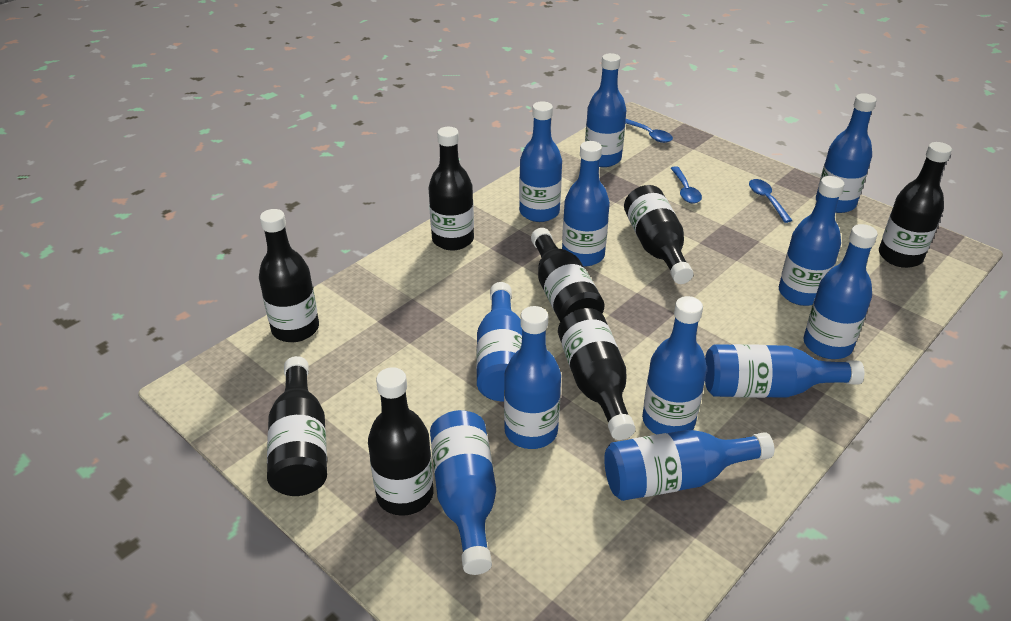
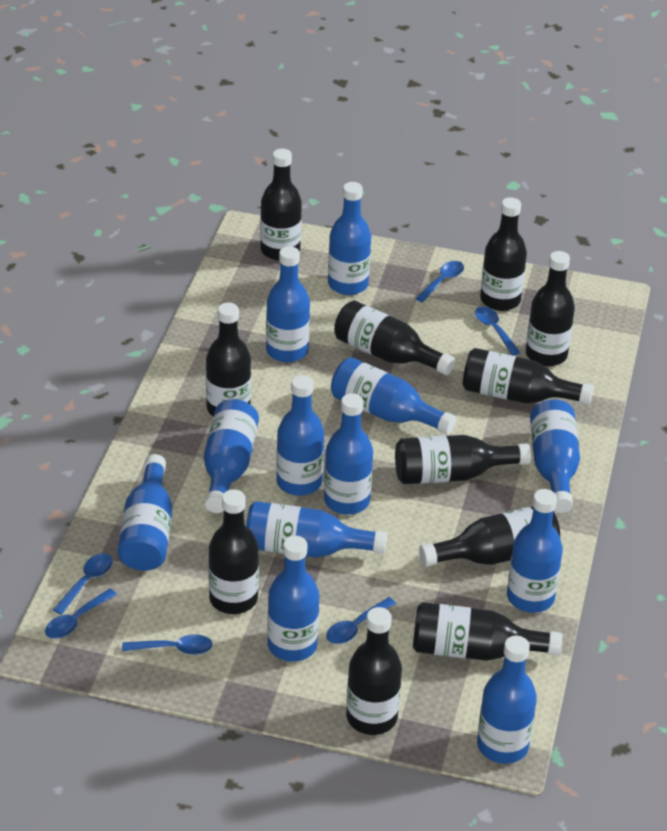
black bottle: [259,209,319,342] [267,356,327,496] [368,367,434,516] [429,127,474,250] [531,228,604,322] [558,308,636,440] [624,185,694,284] [879,142,952,268] = 8 -> [206,303,251,416] [208,489,259,614] [260,149,302,261] [334,300,455,375] [346,607,402,735] [395,435,531,484] [413,602,562,661] [419,506,560,567] [463,348,594,405] [480,197,527,311] [526,251,575,366] = 11
blue spoon: [625,119,673,143] [671,166,702,204] [749,179,793,223] = 3 -> [45,589,117,639] [53,554,112,615] [122,634,213,655] [326,597,396,644] [415,261,464,302] [475,306,520,356] = 6

